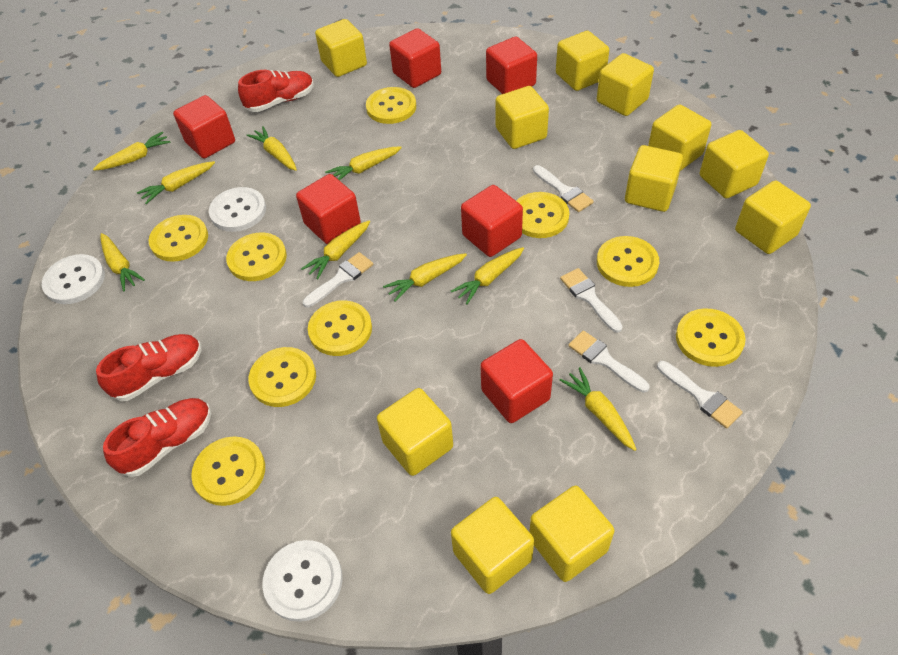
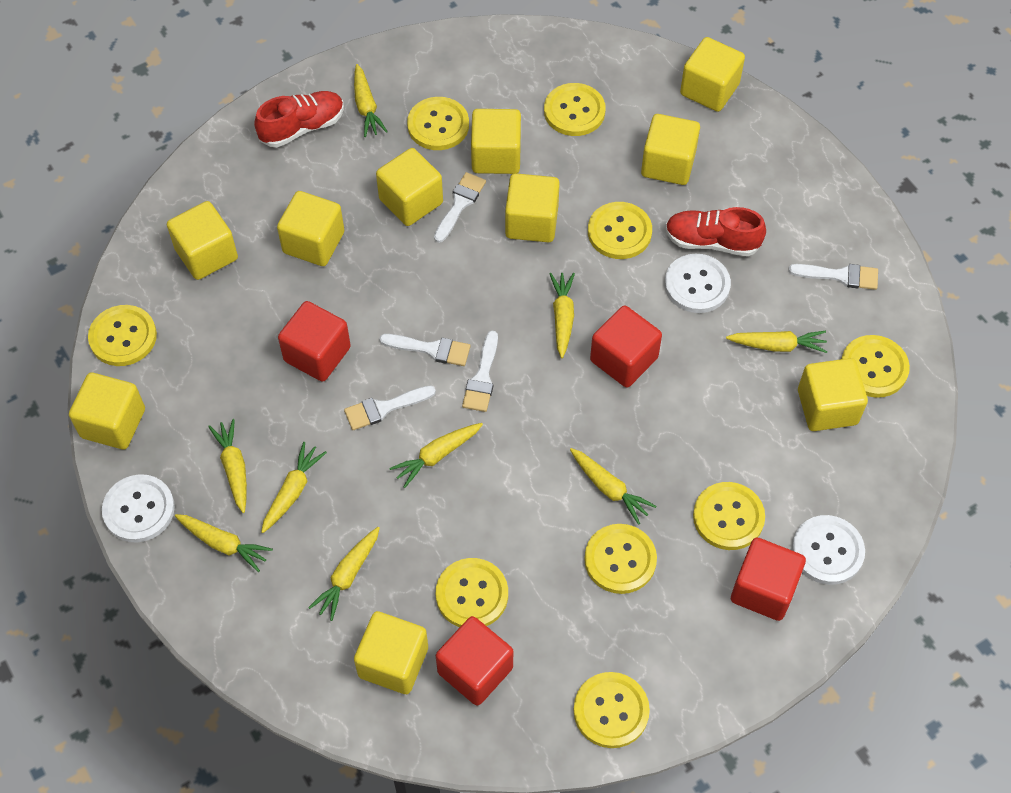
red cube: [173,95,235,159] [296,174,361,244] [389,28,441,88] [461,185,523,257] [481,339,553,423] [486,37,537,94] = 6 -> [278,301,351,382] [436,616,513,706] [590,306,662,388] [731,537,806,621] = 4
red shoe: [96,334,202,401] [103,398,211,477] [238,70,314,112] = 3 -> [254,91,344,147] [665,207,766,256] = 2
yellow cube: [315,19,367,77] [377,388,453,476] [451,497,534,594] [496,86,549,149] [529,486,614,582] [556,31,609,91] [597,53,654,116] [625,145,683,212] [648,104,711,171] [700,130,769,198] [735,181,811,254] = 11 -> [69,373,145,449] [167,201,238,280] [277,191,344,266] [354,611,428,694] [376,148,443,226] [471,109,521,174] [505,173,560,242] [641,114,700,185] [680,37,745,112] [798,358,868,431] = 10

